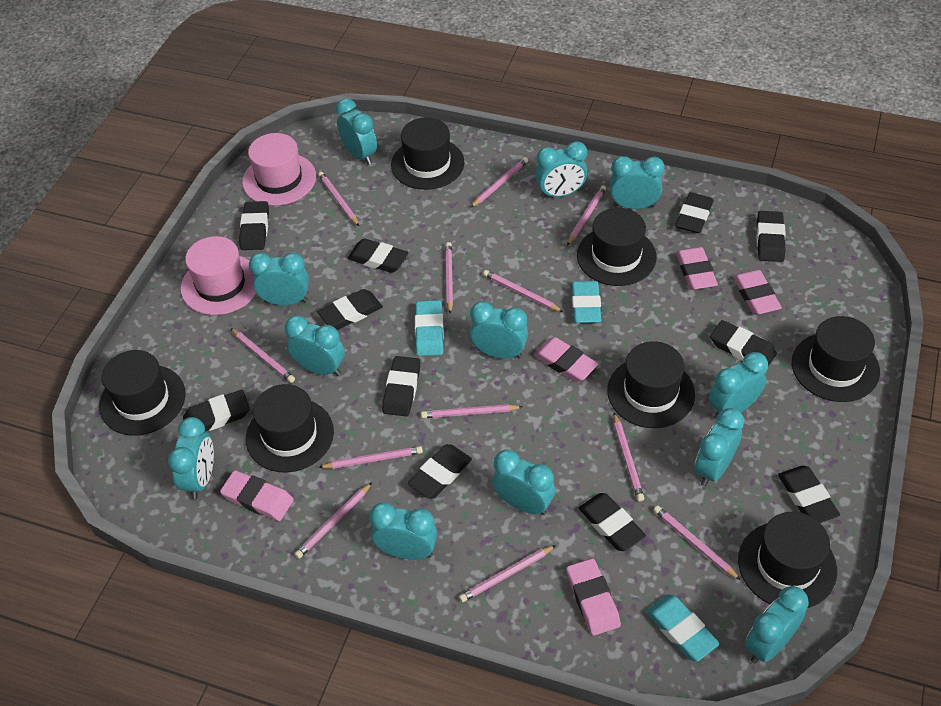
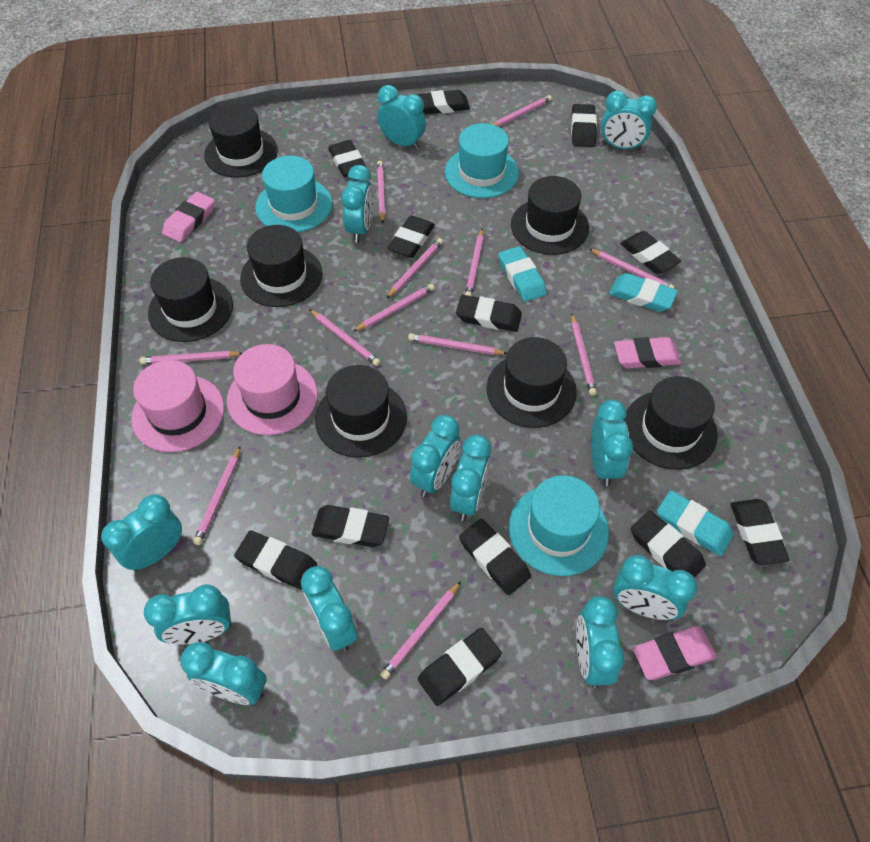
black eraser: [183,390,250,431] [239,201,269,250] [318,289,383,330] [347,238,409,273] [382,356,420,417] [408,444,472,499] [579,493,646,551] [675,192,714,233] [710,320,777,366] [756,211,786,262] [778,466,840,523] = 11 -> [234,530,317,590] [311,505,389,547] [328,140,367,177] [387,216,435,258] [416,90,470,114] [418,628,502,706] [456,295,522,332] [459,519,531,595] [571,104,597,147] [620,231,681,274] [631,510,706,578] [731,499,789,565] = 12
pink eraser: [220,470,294,521] [533,337,598,382] [566,558,621,636] [676,247,718,290] [733,270,782,315] = 5 -> [162,192,215,242] [614,337,681,368] [633,626,717,680] = 3
turquoise hat: none = 0 -> [255,156,332,232] [445,123,519,198] [509,475,609,576] = 3

